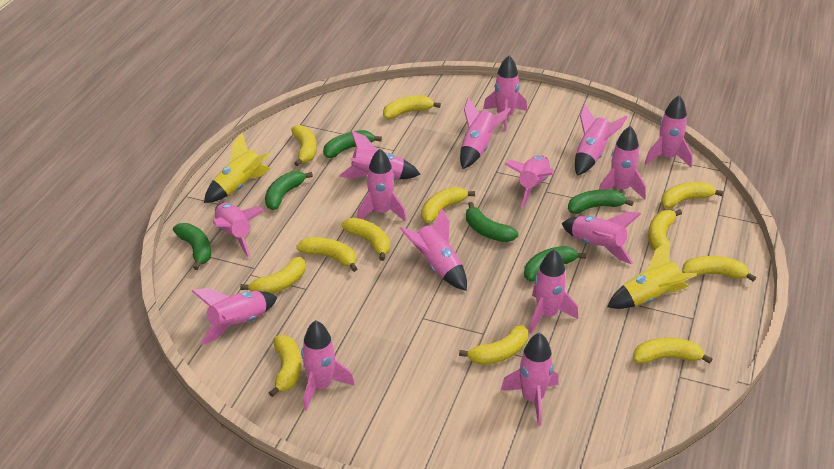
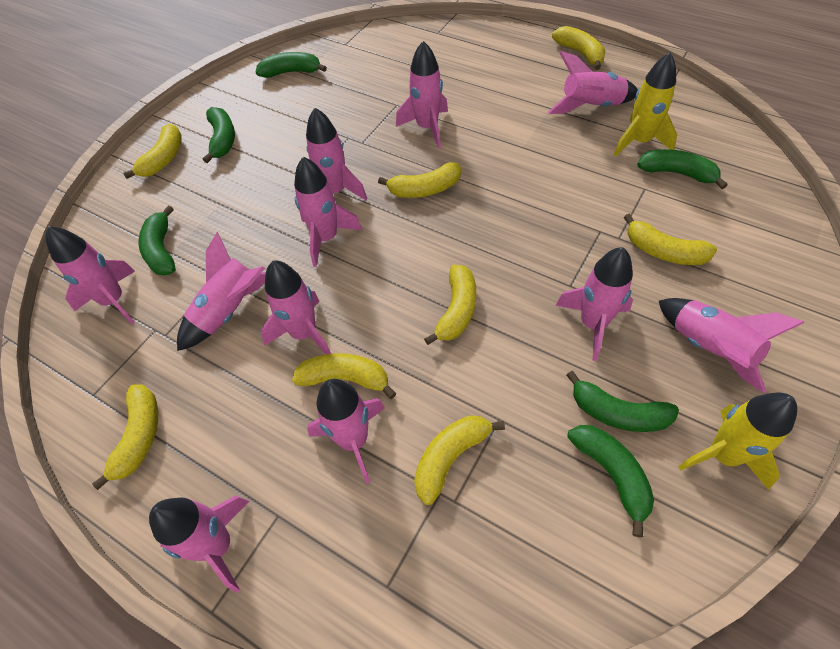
pink rocket: [192,288,277,345] [213,203,265,258] [301,320,355,411] [339,131,421,180] [357,149,407,222] [400,209,467,291] [460,98,510,169] [483,56,527,131] [501,333,558,426] [505,155,554,208] [529,249,578,333] [562,212,641,264] [575,104,628,176] [599,126,646,199] [645,95,693,167] = 15 -> [46,226,135,324] [149,495,249,593] [177,232,266,351] [261,260,331,354] [294,157,362,267] [306,108,367,200] [307,379,385,484] [396,41,448,148] [548,51,638,114] [555,247,633,361] [659,298,804,393] = 11
yellow banana: [240,257,305,294] [269,335,301,397] [291,125,317,166] [296,237,357,272] [342,218,390,261] [383,95,441,119] [421,187,475,223] [459,325,528,365] [633,338,712,364] [648,209,682,251] [661,182,723,208] [682,256,756,281] = 12 -> [92,384,158,490] [123,124,182,179] [292,353,396,399] [378,162,461,198] [414,416,505,505] [424,265,476,345] [552,26,606,70] [624,213,717,265] = 8

